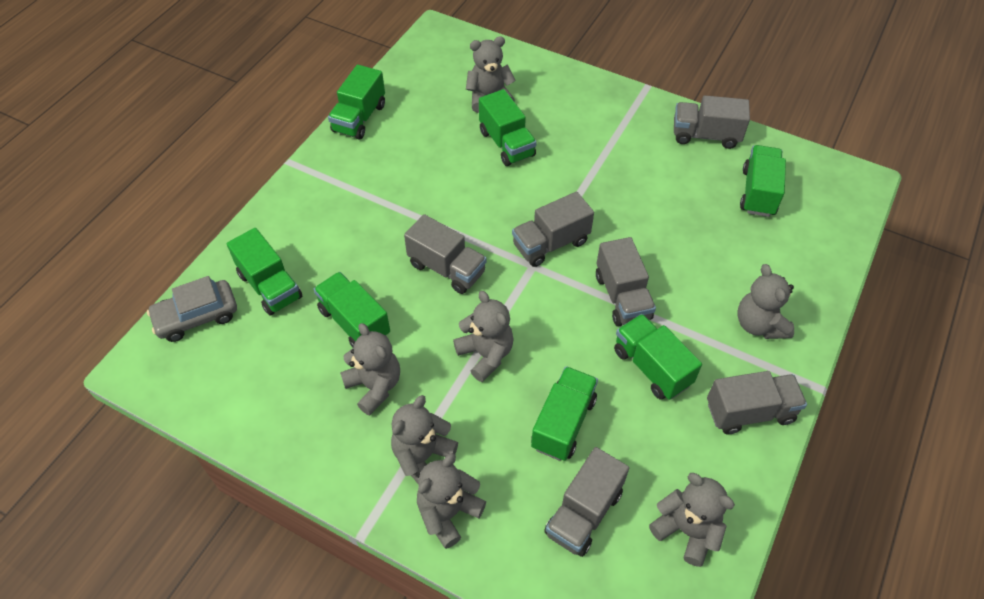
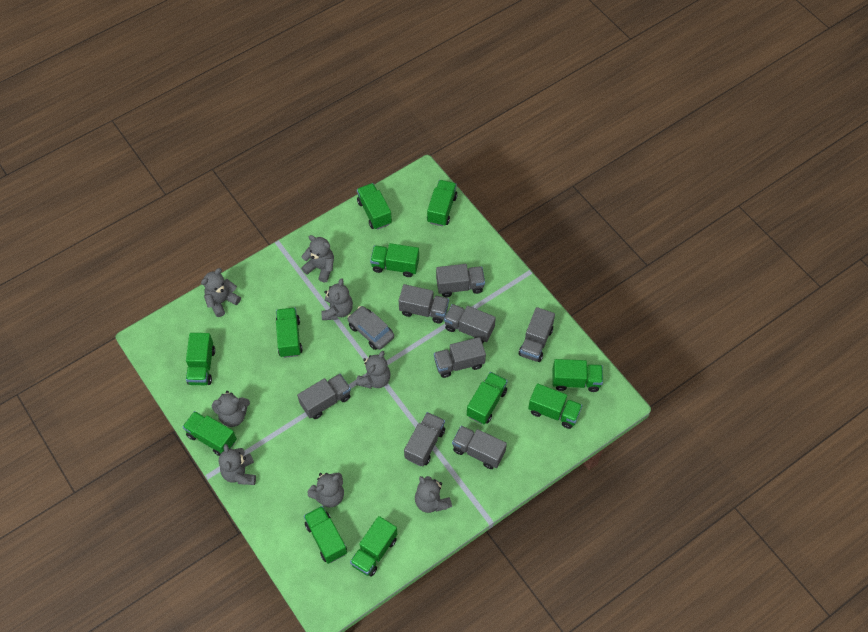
green truck: [227,228,302,315] [314,272,390,348] [328,64,385,140] [479,89,537,166] [531,366,598,461] [614,314,702,400] [740,145,786,217] = 7 -> [183,411,237,456] [186,333,215,385] [276,308,303,358] [304,506,347,564] [350,516,397,577] [357,183,392,230] [370,243,419,277] [427,180,457,226] [467,372,508,424] [528,383,582,429] [553,359,603,392] = 11
grey teddy bear: [340,323,400,416] [391,395,458,483] [417,453,486,549] [453,291,514,382] [466,36,516,113] [649,473,735,567] [738,264,794,339] = 7 -> [201,268,241,317] [212,391,250,427] [219,444,256,485] [301,235,334,283] [307,473,344,507] [321,278,353,320] [356,351,391,389] [415,476,452,513] = 8
grey truck: [404,214,487,294] [512,192,594,267] [544,447,629,557] [596,237,656,327] [674,95,750,149] [707,371,807,434] = 6 -> [297,374,351,419] [399,284,449,323] [404,412,445,466] [434,337,486,378] [436,264,485,297] [444,304,496,344] [452,426,507,469] [519,307,555,362] = 8

